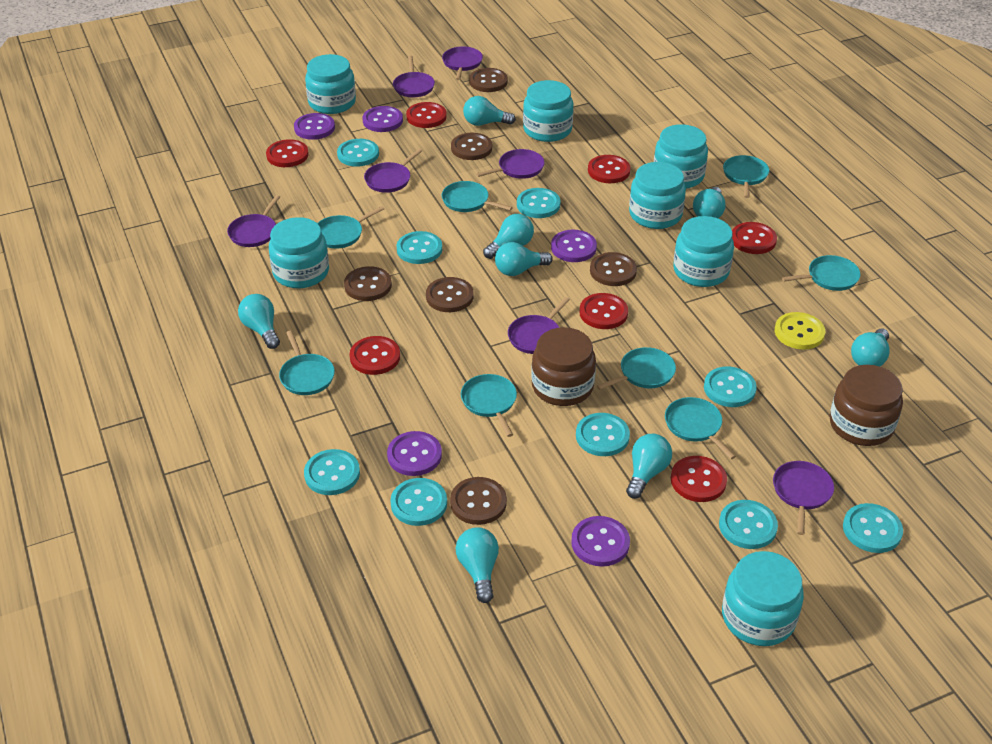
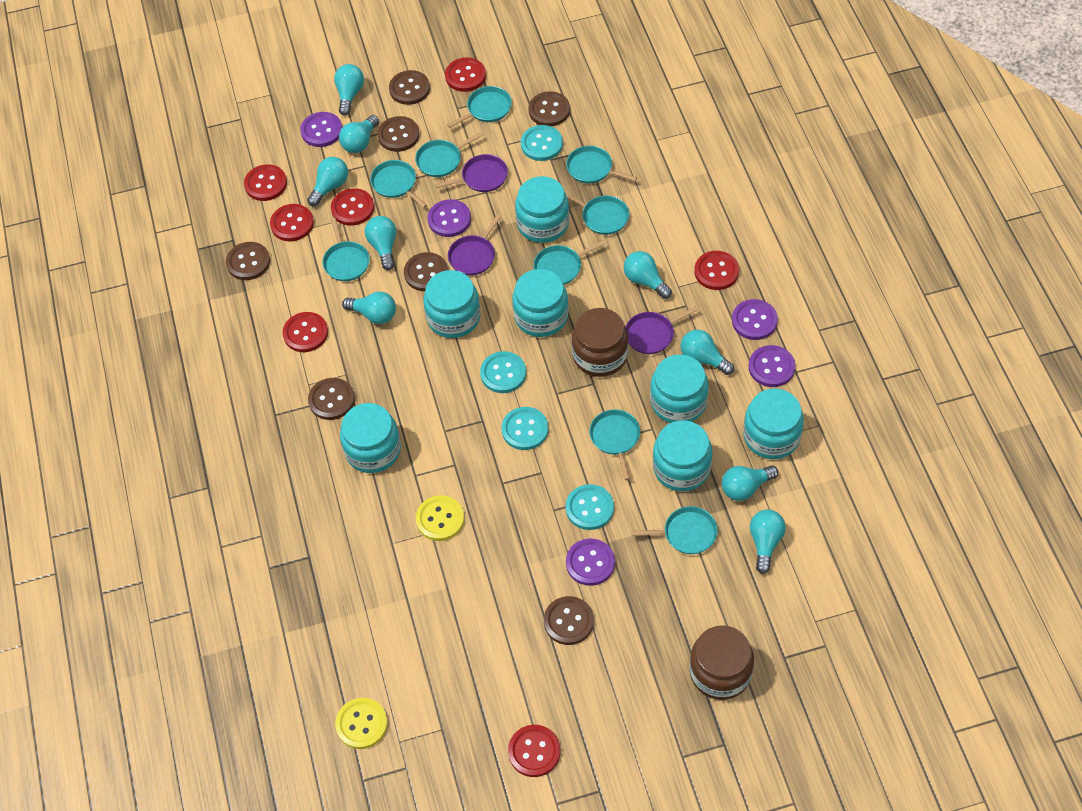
brown button: [344,266,392,301] [426,277,474,312] [450,477,507,525] [451,133,492,160] [469,68,508,92] [590,252,637,286] = 6 -> [226,242,270,280] [308,378,355,420] [377,116,420,152] [389,70,430,105] [404,252,448,291] [528,91,570,126] [544,596,594,645] = 7
purple pan: [227,195,280,247] [364,149,422,193] [393,56,435,97] [442,47,483,80] [476,149,545,179] [508,297,570,354] [773,461,834,535] = 7 -> [435,154,508,192] [448,214,501,275] [626,306,698,354] = 3
turquoise button: [304,449,360,495] [337,139,379,167] [390,478,447,526] [397,231,442,264] [517,188,561,218] [576,413,630,456] [704,366,757,407] [719,500,778,549] [843,503,903,553] = 9 -> [480,351,526,393] [501,407,549,450] [521,125,563,161] [566,484,614,530] = 4
turquoise light bulb: [238,294,280,349] [456,527,499,603] [463,96,516,126] [483,214,534,259] [495,242,553,276] [626,434,672,499] [693,187,726,218] [851,328,890,367] = 8 -> [307,157,348,206] [334,64,364,115] [339,115,379,153] [342,291,396,324] [365,216,396,270] [624,251,672,299] [681,330,734,375] [722,466,778,501] [750,509,786,574] = 9
turquoise pan: [279,331,335,395] [317,206,384,249] [442,181,513,212] [461,374,517,437] [597,347,676,390] [665,397,736,459] [723,155,769,198] [782,255,861,291] = 8 -> [322,217,370,281] [370,160,427,208] [415,132,483,177] [447,86,512,128] [533,240,606,285] [566,146,637,183] [566,194,629,235] [589,409,640,480] [631,506,718,554] = 9
yellow button: [775,312,825,350] = 1 -> [335,698,388,749] [416,495,464,541] = 2

